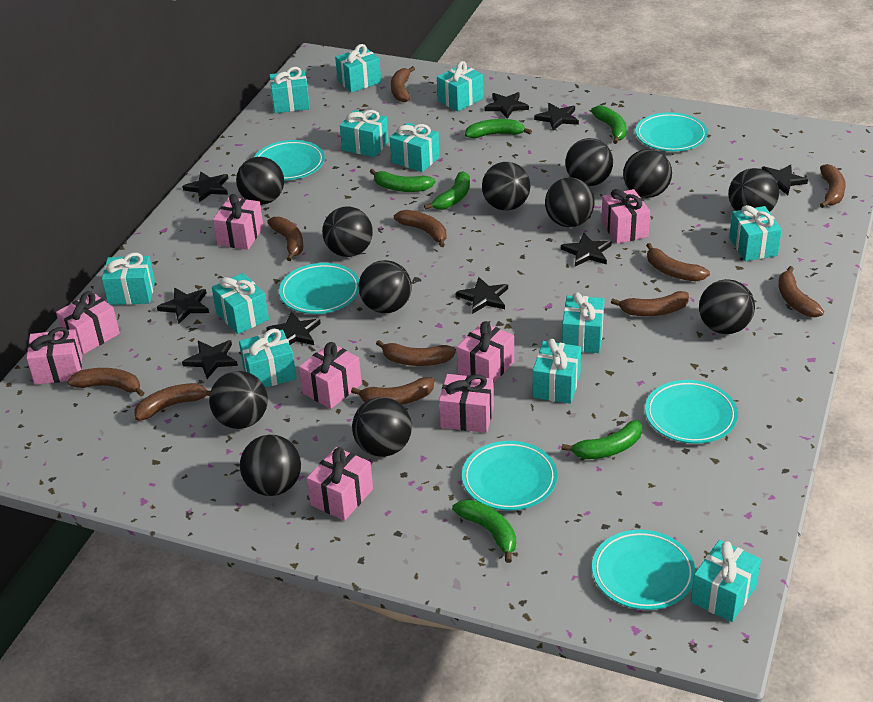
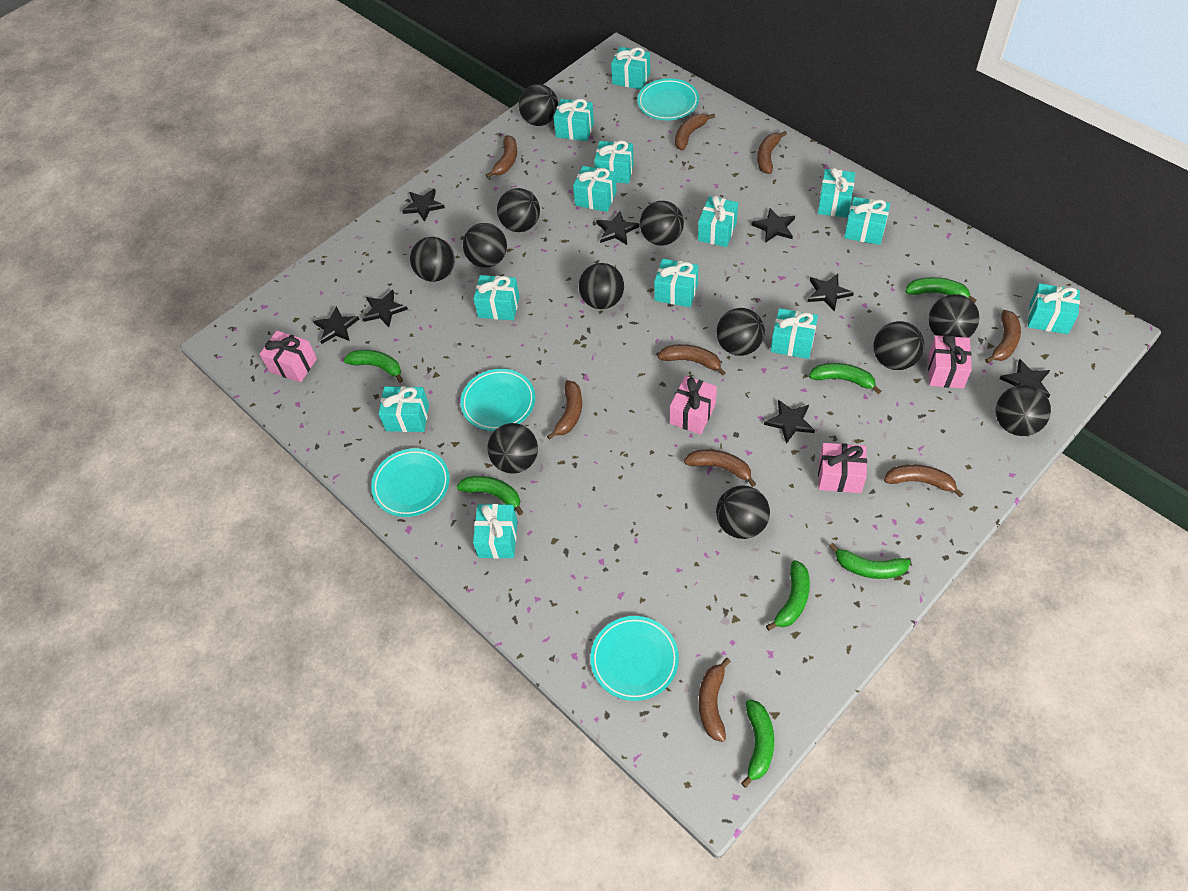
black star: [157,288,209,324] [182,172,229,202] [182,340,238,379] [266,312,321,345] [456,277,508,314] [484,92,529,119] [534,103,579,130] [561,232,612,266] [762,164,808,195] = 9 -> [313,306,359,344] [363,290,408,327] [402,189,445,222] [596,211,639,245] [751,208,795,243] [764,400,815,444] [807,274,854,312] [999,359,1050,398] = 8
brown banana: [67,368,144,396] [134,383,211,421] [267,217,303,261] [351,377,434,405] [376,340,456,366] [391,66,415,102] [394,210,446,247] [611,291,689,316] [646,243,710,281] [778,266,824,317] [820,164,846,208] = 11 -> [486,135,517,178] [547,380,582,440] [658,344,726,376] [675,114,715,151] [684,449,756,487] [699,658,731,742] [757,131,787,174] [884,464,964,498] [985,310,1021,363] = 9
green banana: [370,168,435,192] [424,171,470,210] [452,500,516,563] [465,119,532,138] [562,420,642,459] [591,106,627,144] = 6 -> [343,350,403,383] [457,476,523,515] [741,699,774,788] [766,560,810,631] [809,363,881,394] [829,543,911,579] [905,277,977,303] = 7
pink gift: [26,327,82,385] [56,291,120,354] [213,194,264,250] [299,342,362,409] [307,447,373,521] [439,374,494,433] [457,321,514,382] [601,189,650,244] = 8 -> [259,331,317,382] [670,376,717,435] [818,443,867,493] [928,335,972,389] = 4
turquoise gift: [102,253,155,305] [212,273,269,334] [239,329,297,388] [269,67,310,113] [335,44,381,93] [340,110,389,157] [390,123,440,172] [437,61,483,112] [533,339,581,404] [562,292,604,353] [691,540,761,622] [729,205,782,261] = 12 -> [378,386,429,432] [473,504,518,559] [474,275,520,320] [554,99,594,141] [573,166,617,212] [594,140,634,184] [611,47,650,89] [654,259,699,307] [698,195,738,247] [771,308,818,359] [818,167,855,218] [844,197,890,245] [1028,283,1080,334] = 13
turquoise plate: [254,140,325,180] [279,263,359,314] [462,441,557,510] [592,530,696,610] [635,112,708,151] [645,380,738,444] = 6 -> [371,448,450,517] [460,369,535,431] [591,616,679,701] [637,78,699,120] = 4

